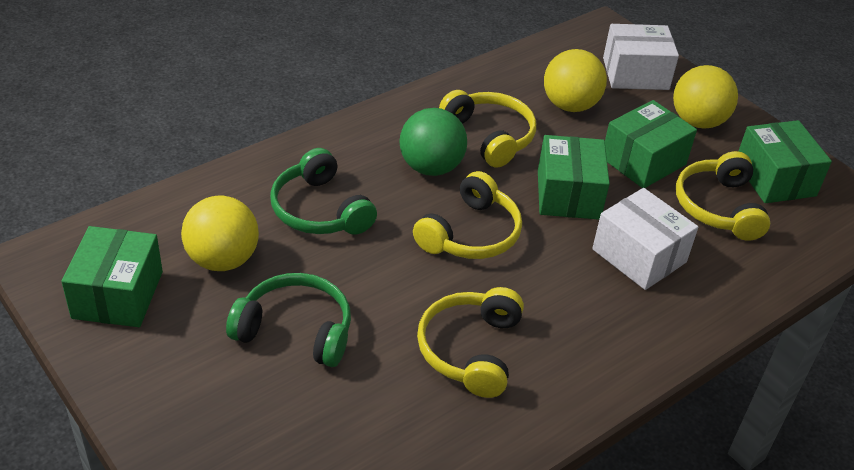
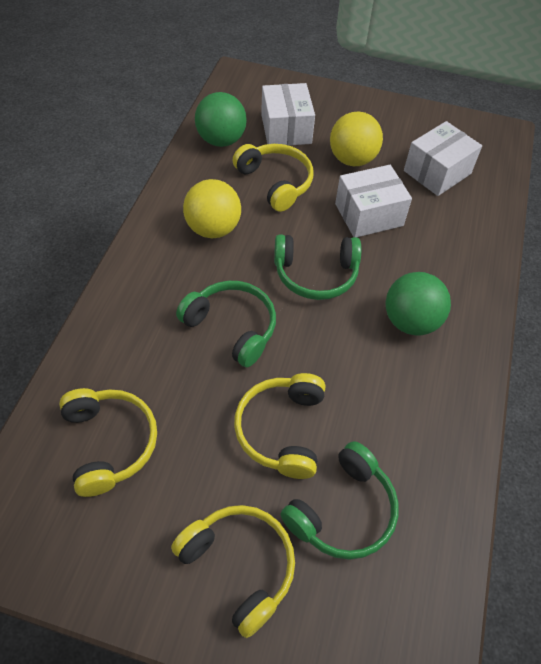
green ball: [399,108,467,176] = 1 -> [195,92,247,147] [385,272,451,336] = 2
green box: [61,226,163,327] [538,135,610,220] [605,100,697,188] [738,120,832,203] = 4 -> none = 0
green headphones: [226,273,351,367] [270,148,377,235] = 2 -> [176,281,276,367] [274,234,361,300] [281,441,399,560] = 3
white box: [592,188,698,290] [603,24,679,90] = 2 -> [261,83,315,146] [335,165,412,237] [404,121,482,196] = 3
yellow ball: [181,196,259,271] [544,49,607,112] [673,65,738,129] = 3 -> [183,179,241,238] [330,111,383,166] = 2

